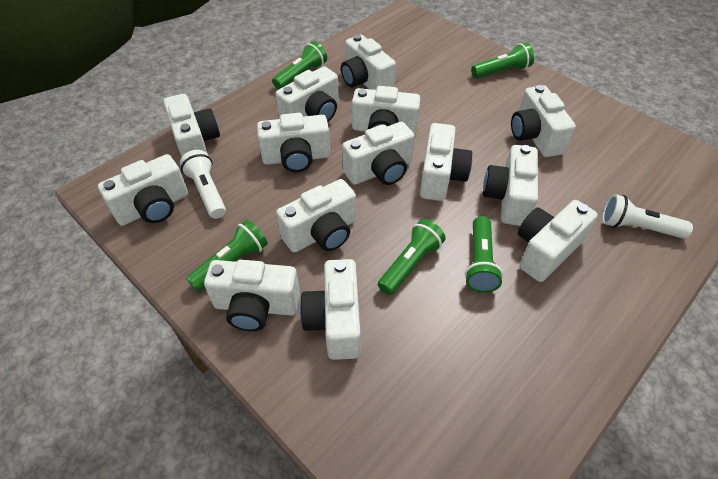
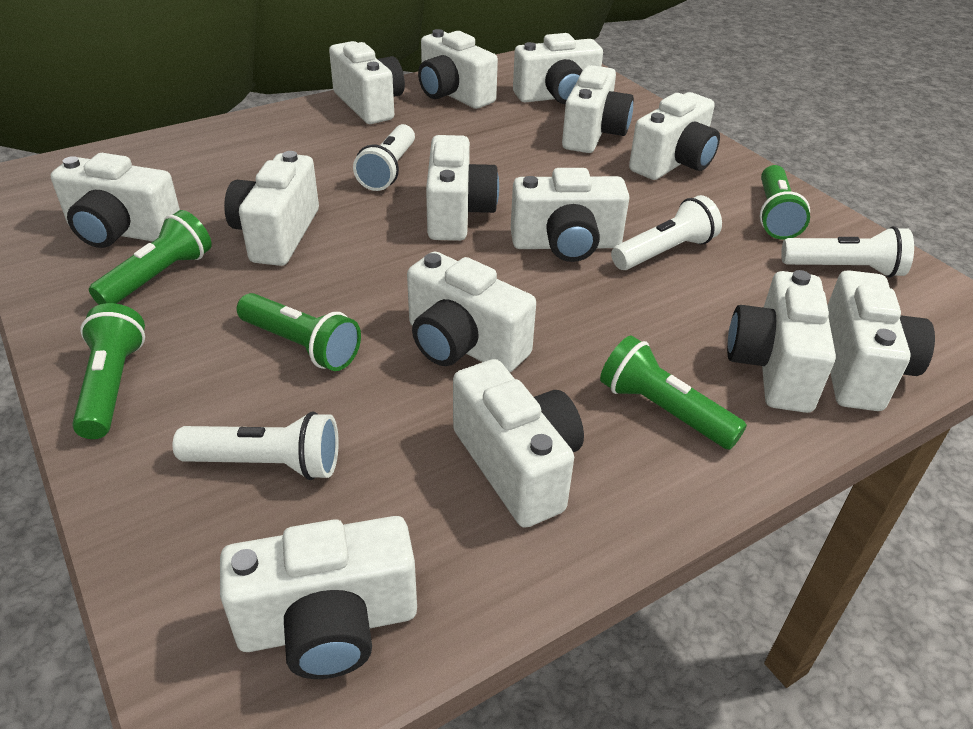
white flashlight: [180,150,226,219] [602,194,693,239] = 2 -> [172,412,339,480] [353,124,415,191] [611,195,722,270] [781,226,914,278] = 4

